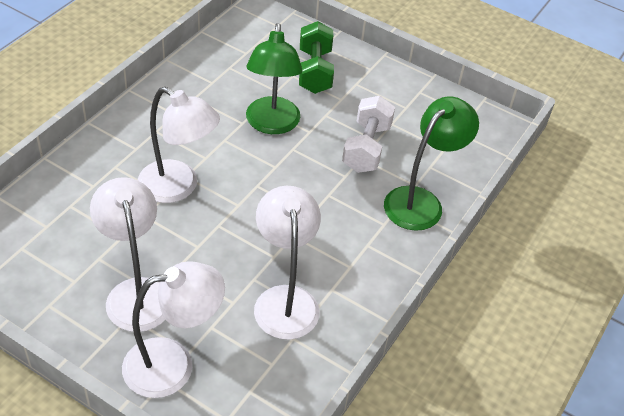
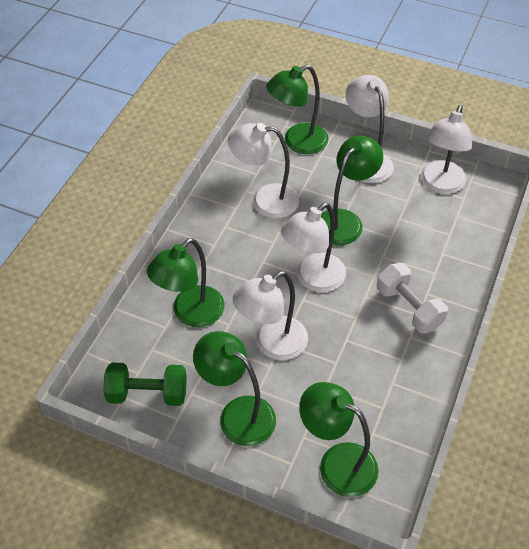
green lamp: [246,23,303,134] [384,97,479,231] = 2 -> [147,238,225,327] [193,331,276,446] [266,65,329,154] [299,382,378,497] [321,136,383,245] = 5
white lamp: [90,177,166,332] [122,261,225,398] [138,87,220,203] [254,186,321,340] = 4 -> [228,123,299,218] [233,271,308,360] [281,203,346,292] [346,75,394,183] [421,105,472,194] = 5

